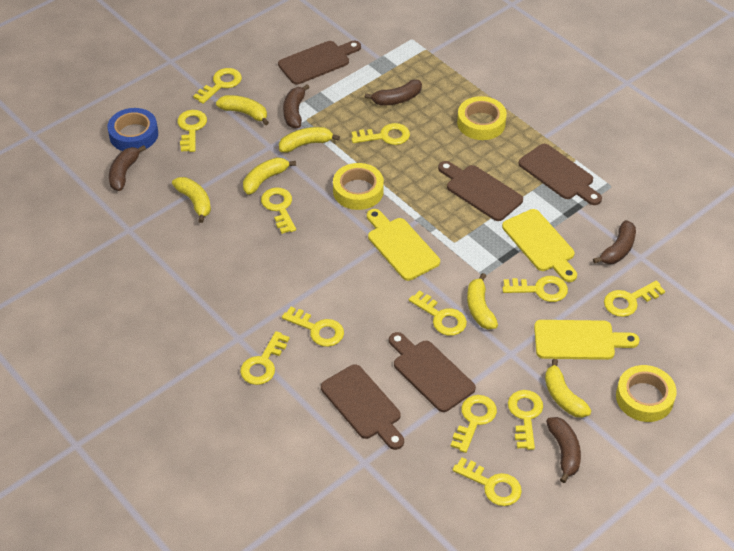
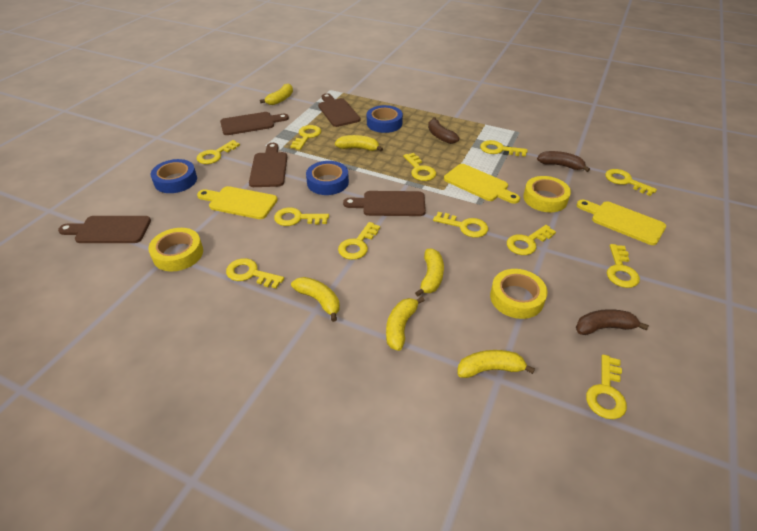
blue tape: [107,108,158,151] = 1 -> [151,159,197,193] [306,161,349,195] [367,105,403,133] = 3
brown banana: [109,145,146,191] [283,84,310,128] [365,79,422,105] [546,417,581,483] [593,220,636,264] = 5 -> [428,117,459,144] [537,151,590,172] [576,309,649,335] = 3

